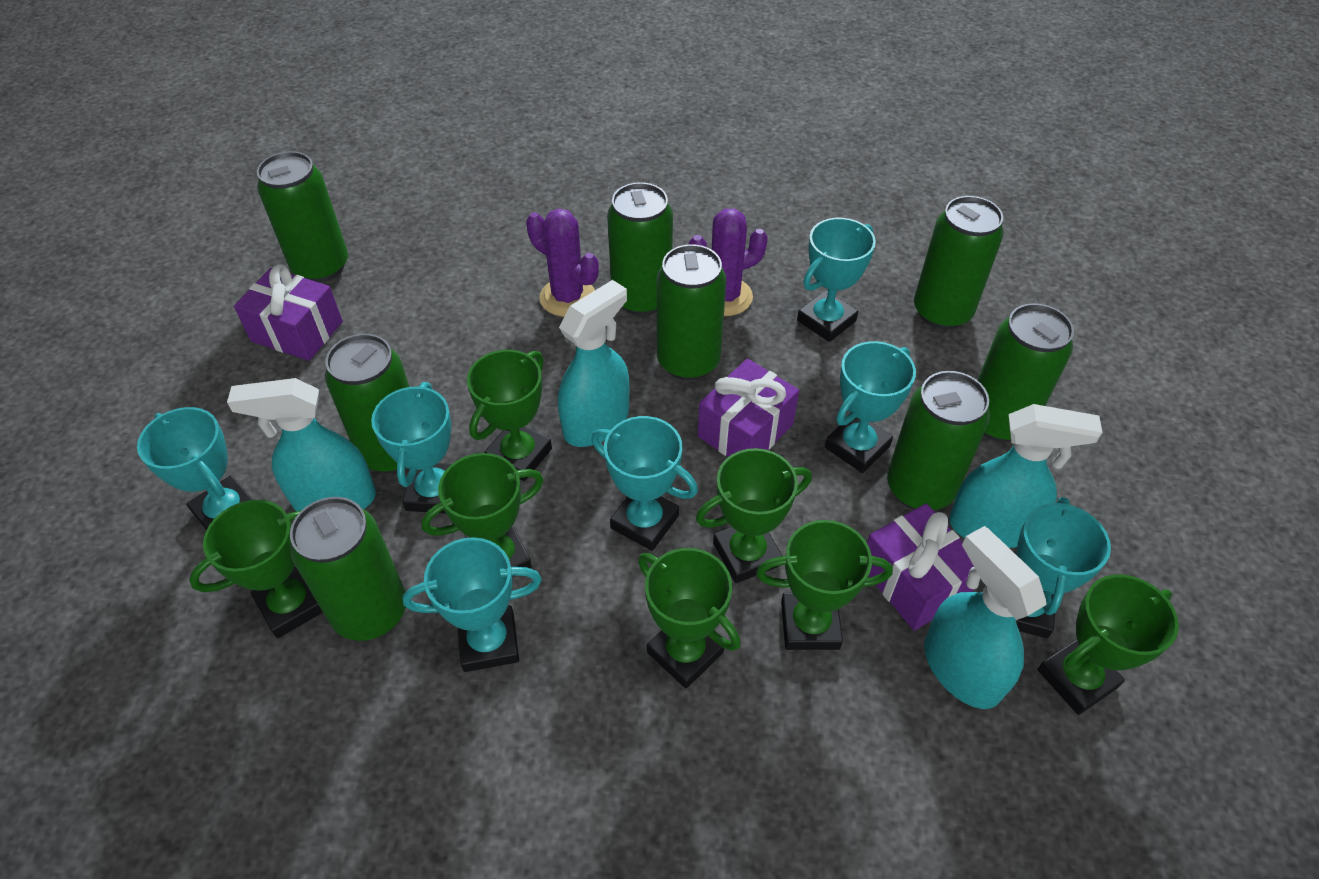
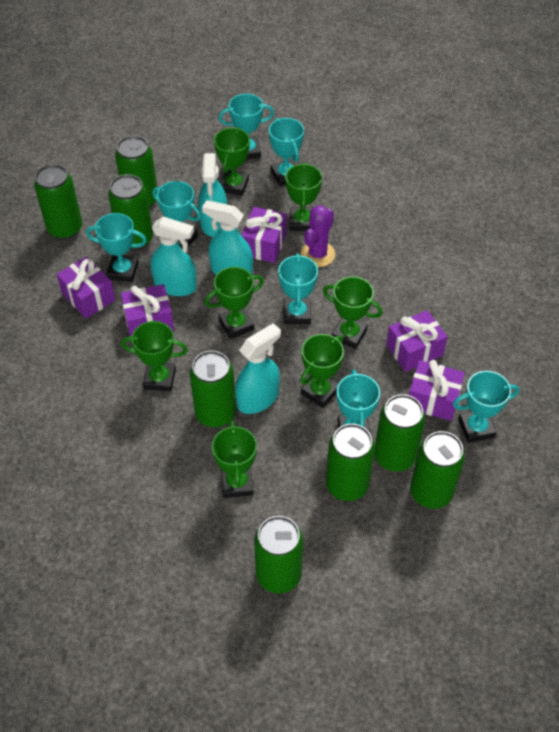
purple cactus: [526,209,599,317] [689,208,768,316] = 2 -> [301,205,335,267] = 1
purple gift: [234,264,343,361] [698,359,799,457] [867,503,974,631] = 3 -> [57,256,116,319] [121,284,174,336] [241,207,287,263] [386,310,448,372] [409,360,465,421] = 5

